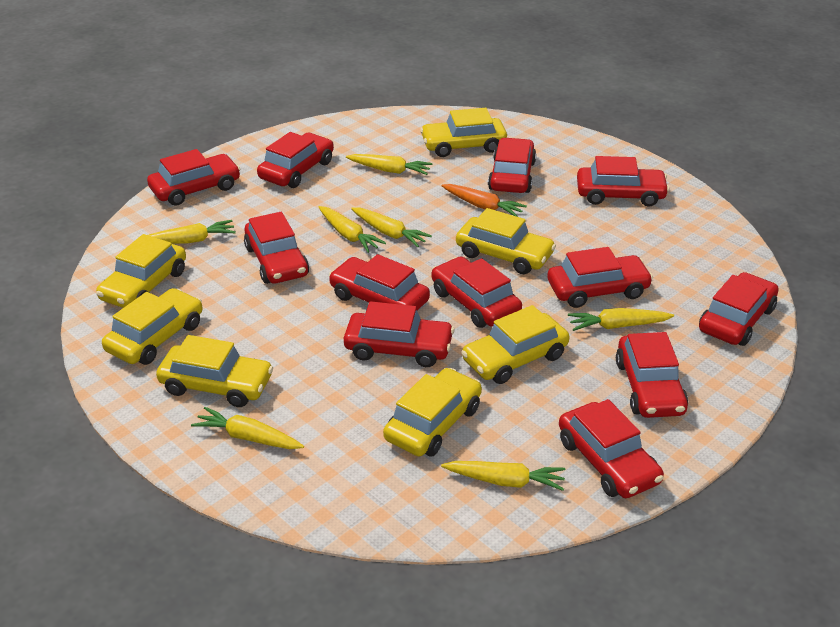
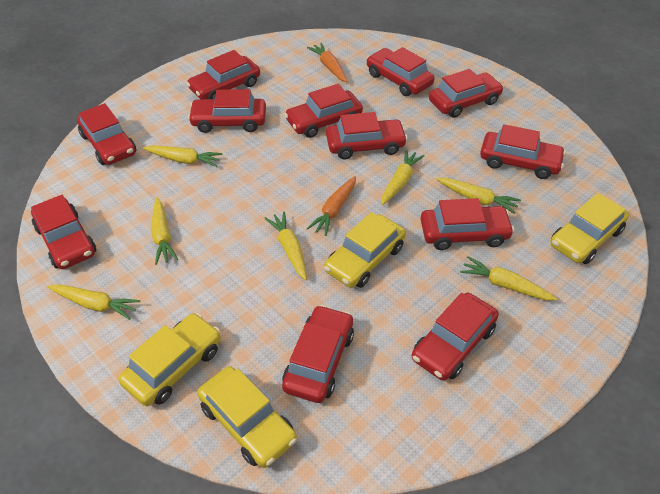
orange carrot: [442,184,527,217] = 1 -> [307,43,347,82] [307,176,356,236] = 2
yellow car: [96,234,186,308] [102,288,203,365] [156,335,273,407] [383,368,482,457] [420,108,507,157] [456,208,556,274] [461,305,569,384] = 7 -> [118,313,221,406] [197,366,297,468] [324,212,406,288] [550,193,629,264] = 4

